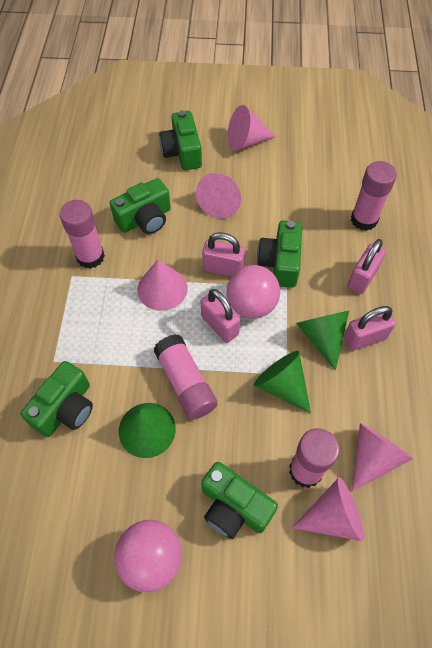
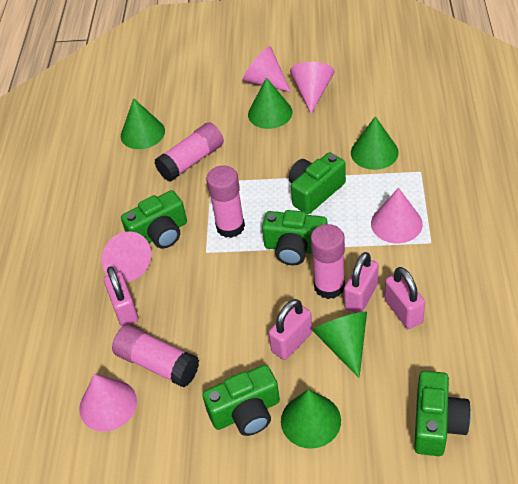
green cone: [119,403,176,458] [254,351,311,413] [296,311,349,371] = 3 -> [121,98,165,149] [248,77,293,129] [281,389,341,449] [312,312,367,378] [351,116,399,170] = 5
pink ball: [115,520,182,592] [227,265,280,319] = 2 -> none = 0

